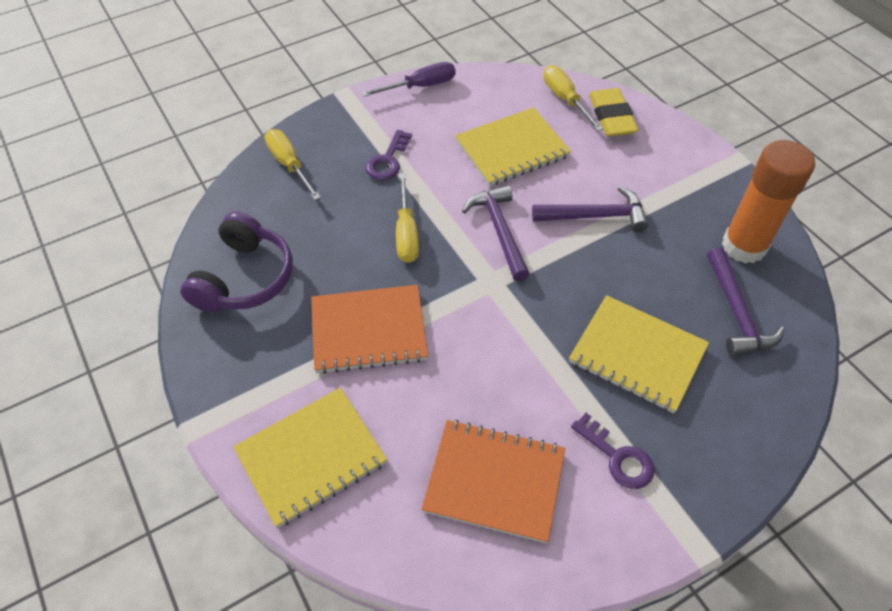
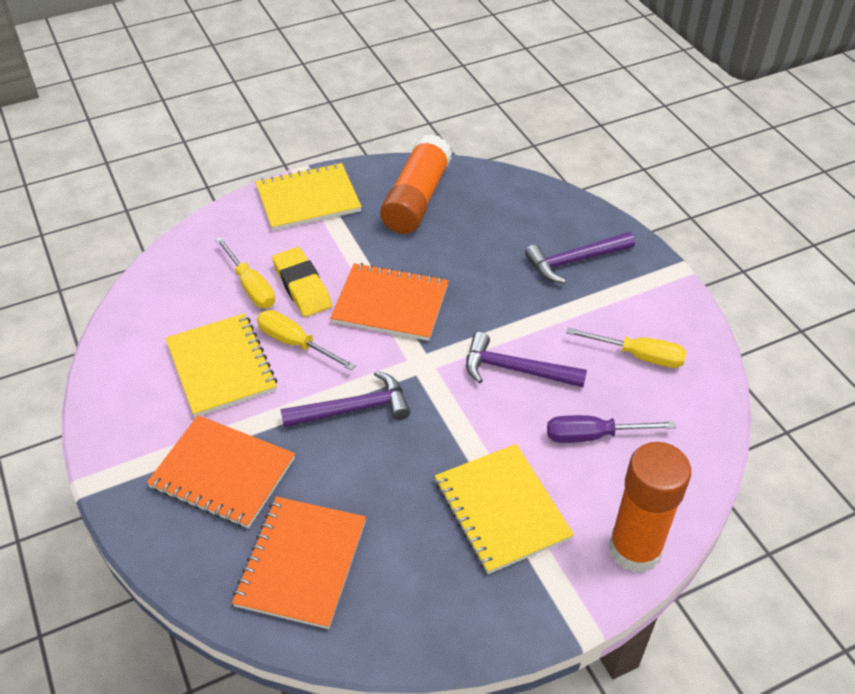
orange glue stick: [722,140,815,264] = 1 -> [380,134,452,234] [608,442,691,573] = 2
orange notebook: [311,285,428,374] [421,420,565,543] = 2 -> [147,415,295,528] [232,497,366,629] [330,263,449,341] = 3
purple headphones: [180,211,293,313] = 1 -> none = 0
purple key: [366,130,412,180] [571,413,654,489] = 2 -> none = 0

